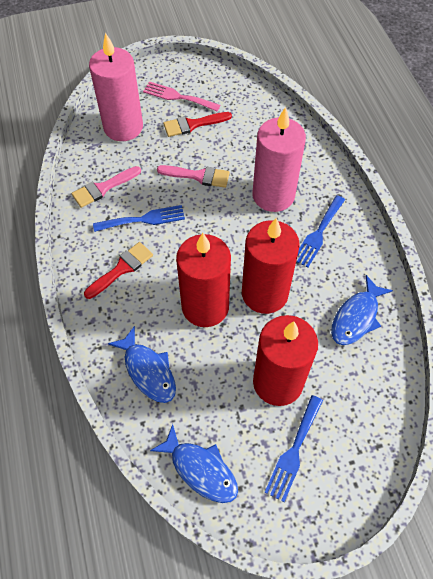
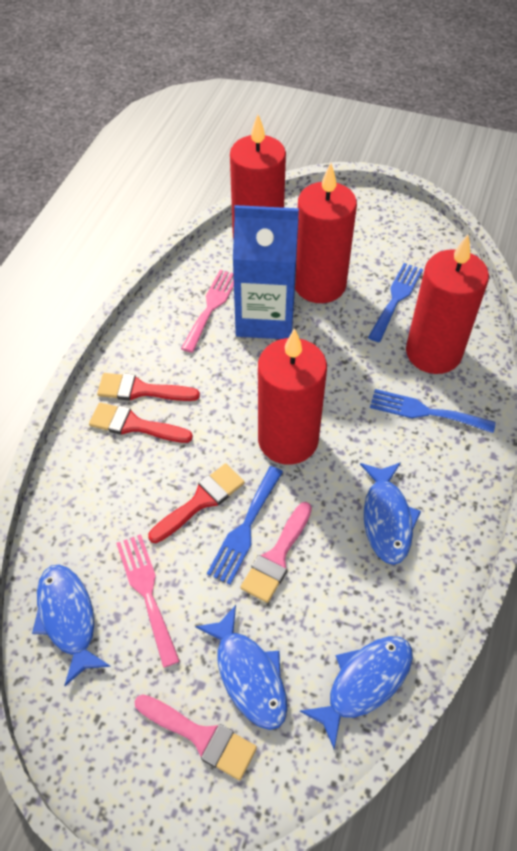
blue carton: none = 0 -> [233,205,299,339] = 1
blue fish: [108,326,176,403] [150,424,238,503] [331,275,393,345] = 3 -> [32,565,111,686] [195,605,287,730] [300,636,413,749] [360,462,421,565] = 4
pink candle: [89,32,143,141] [252,107,306,212] = 2 -> none = 0
pink fork: [143,81,221,111] = 1 -> [116,534,180,668] [181,270,234,353] = 2
red brush: [84,242,153,299] [163,112,232,137] = 2 -> [89,402,193,443] [97,373,200,401] [148,463,245,543] = 3
red candle: [176,233,231,327] [242,218,300,314] [253,315,318,406] = 3 -> [230,114,286,240] [258,328,327,465] [295,163,357,303] [406,235,489,374] = 4

